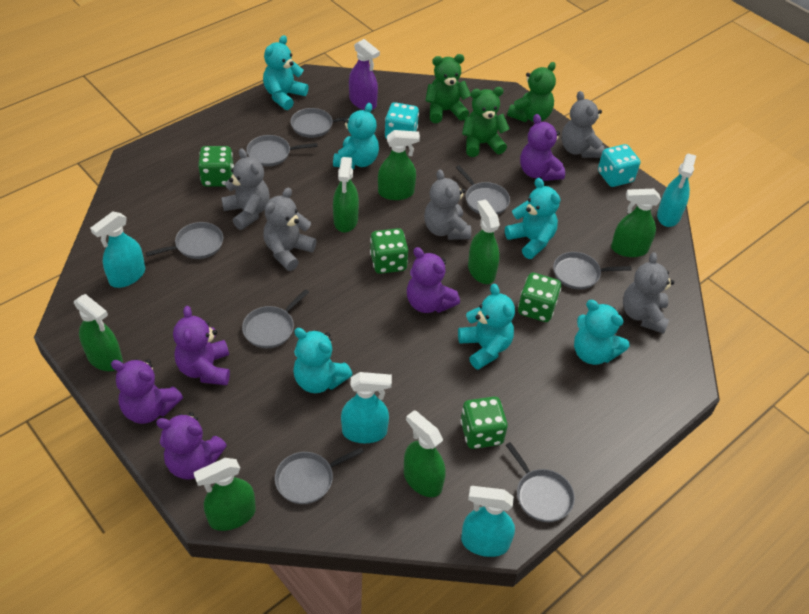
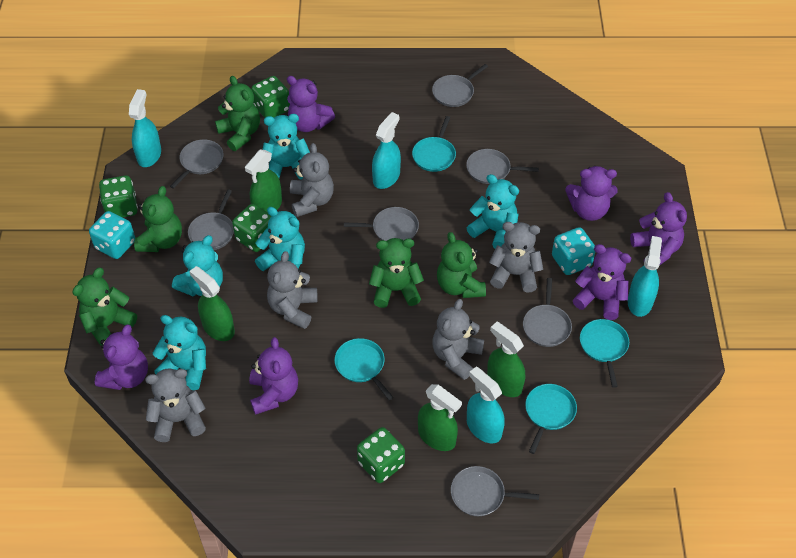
green spray bottle: [74,294,123,371] [194,458,256,531] [333,157,359,232] [378,130,420,200] [404,410,446,497] [468,199,500,284] [611,189,661,257] = 7 -> [189,266,235,341] [245,150,282,212] [418,384,462,451] [487,322,525,397] = 4
green teddy bear: [425,54,471,123] [462,87,510,157] [507,62,556,122] = 3 -> [72,268,137,346] [134,186,182,252] [215,76,260,151] [369,238,424,308] [437,232,486,298] = 5
grey pan: [146,222,223,259] [242,289,309,348] [246,135,318,166] [275,447,364,504] [291,108,349,138] [456,165,510,215] [506,442,575,522] [553,252,632,290] = 8 -> [170,139,224,189] [188,189,234,250] [344,207,419,241] [432,64,488,107] [451,466,539,516] [466,149,539,184] [523,278,572,347] = 7
purple spray bottle: [349,39,380,110] = 1 -> none = 0
purple teddy bear: [111,359,183,424] [156,412,227,480] [173,306,230,385] [407,247,460,313] [520,114,565,181] = 5 -> [95,325,148,390] [249,337,298,415] [287,76,335,132] [566,166,618,221] [573,244,631,320] [630,192,687,265] = 6
turquoise pan: none = 0 -> [334,338,394,401] [412,116,456,172] [525,384,577,454] [580,319,629,388] = 4
turquoise teddy bear: [263,35,308,110] [293,328,353,393] [333,103,379,169] [458,284,515,370] [505,178,560,259] [574,300,629,365] = 6 -> [153,315,206,390] [172,235,223,296] [255,207,305,271] [262,114,310,180] [467,174,519,249] = 5

